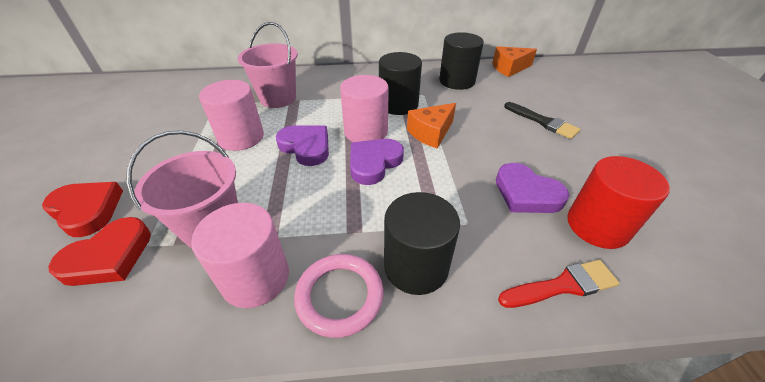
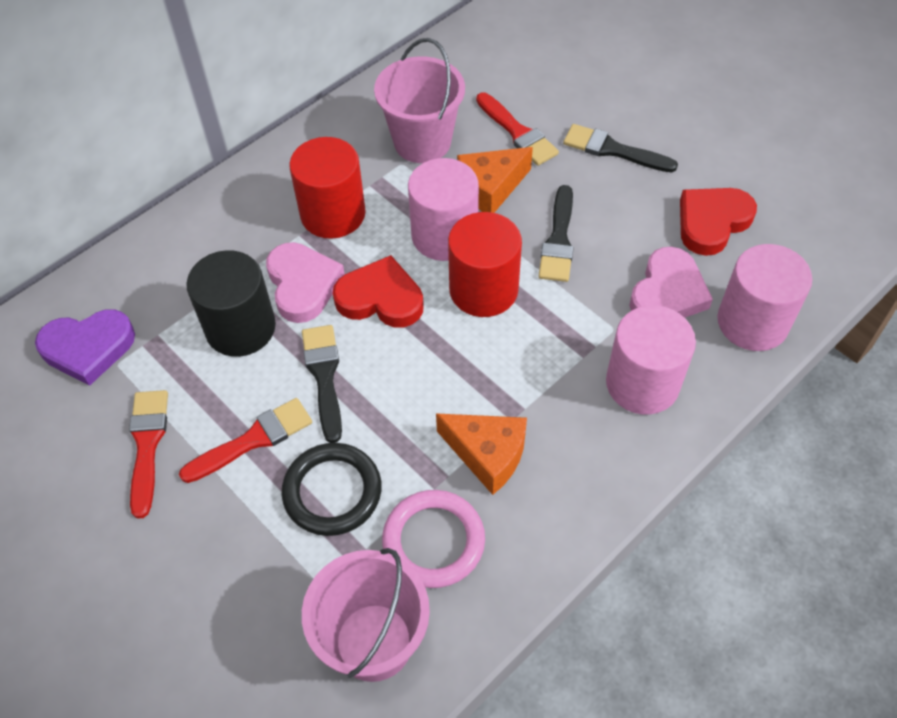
black brush: [504,102,581,139] = 1 -> [302,325,342,443] [539,185,574,282] [563,124,678,172] = 3
black cylinder: [379,52,422,115] [384,192,460,295] [439,32,484,90] = 3 -> [186,250,276,357] = 1
black ring: none = 0 -> [282,443,382,536] = 1
pink heart: none = 0 -> [266,242,345,323] [629,247,713,318] = 2
purple heart: [276,125,329,166] [350,139,404,185] [496,163,569,213] = 3 -> [35,309,135,386] = 1
red brush: [498,260,620,308] = 1 -> [129,390,168,519] [179,398,312,483] [476,92,559,166] = 3
red cylinder: [568,156,670,249] = 1 -> [289,137,366,239] [448,212,522,317] = 2

